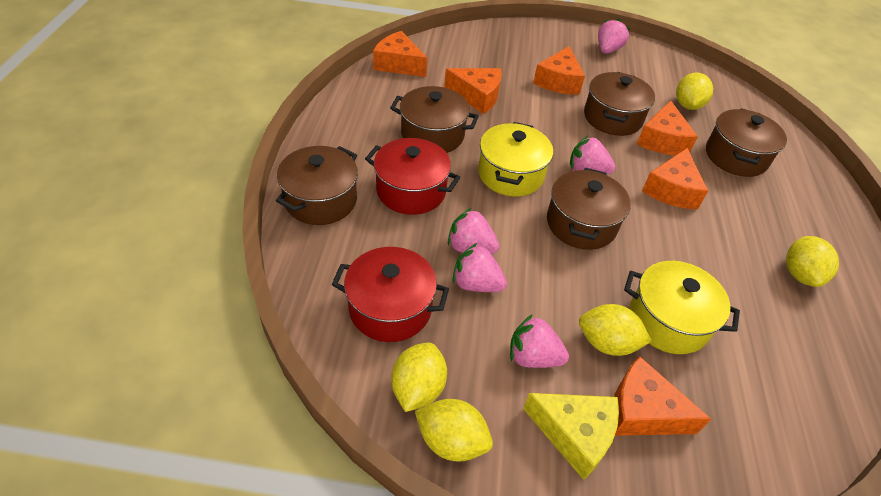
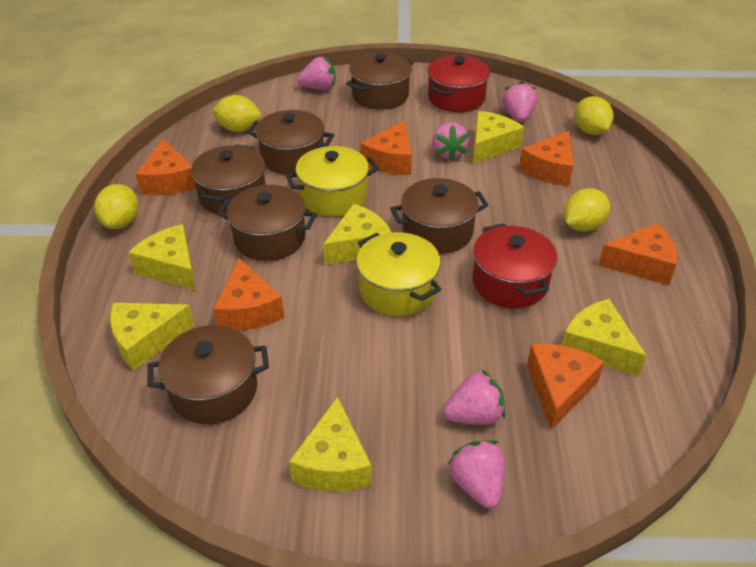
brown pot: [276,146,358,225] [390,86,479,153] [547,168,631,250] [584,72,655,136] [706,108,787,177] = 5 -> [147,325,269,424] [191,144,266,214] [217,185,317,261] [247,110,334,175] [346,53,414,110] [390,178,489,253] = 6
yellow cheese: [523,393,619,480] = 1 -> [110,303,194,371] [128,224,196,290] [289,397,372,492] [323,204,392,265] [473,111,524,164] [562,299,647,376] = 6
yellow lemon: [391,342,447,412] [415,399,493,462] [579,304,652,356] [676,72,713,110] [786,236,839,287] = 5 -> [94,184,139,229] [211,95,261,132] [564,188,610,232] [575,96,614,135] = 4

